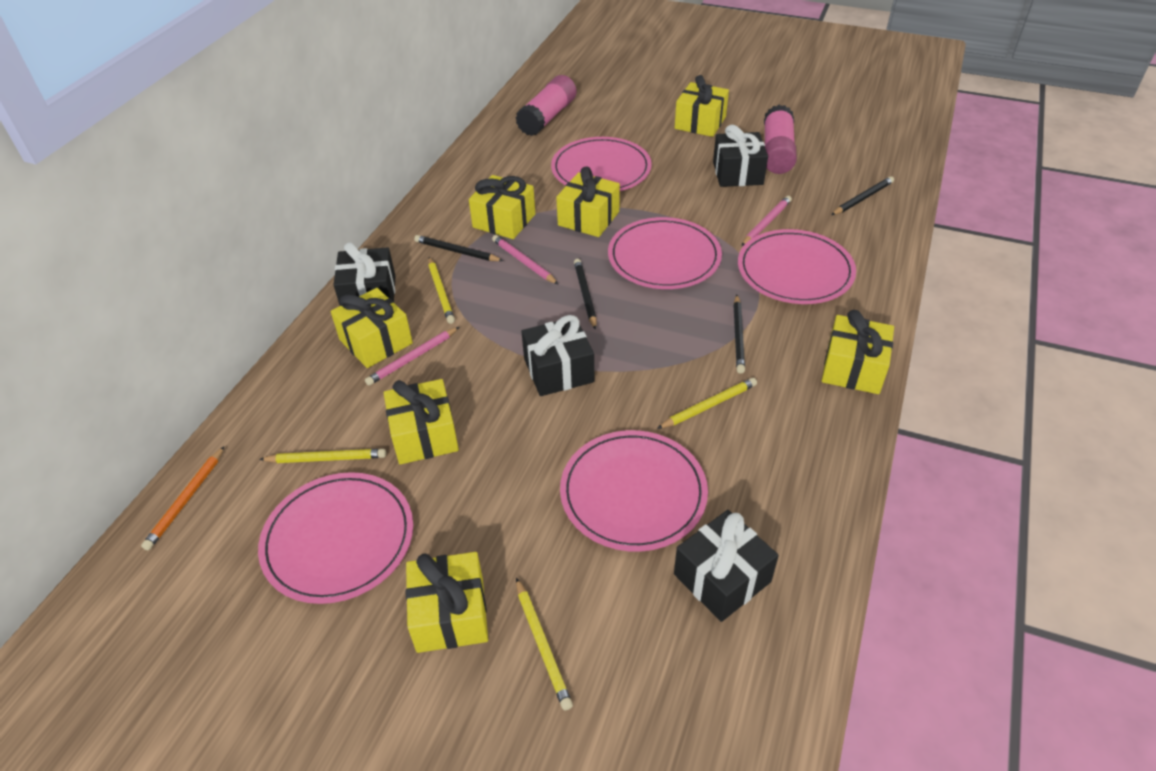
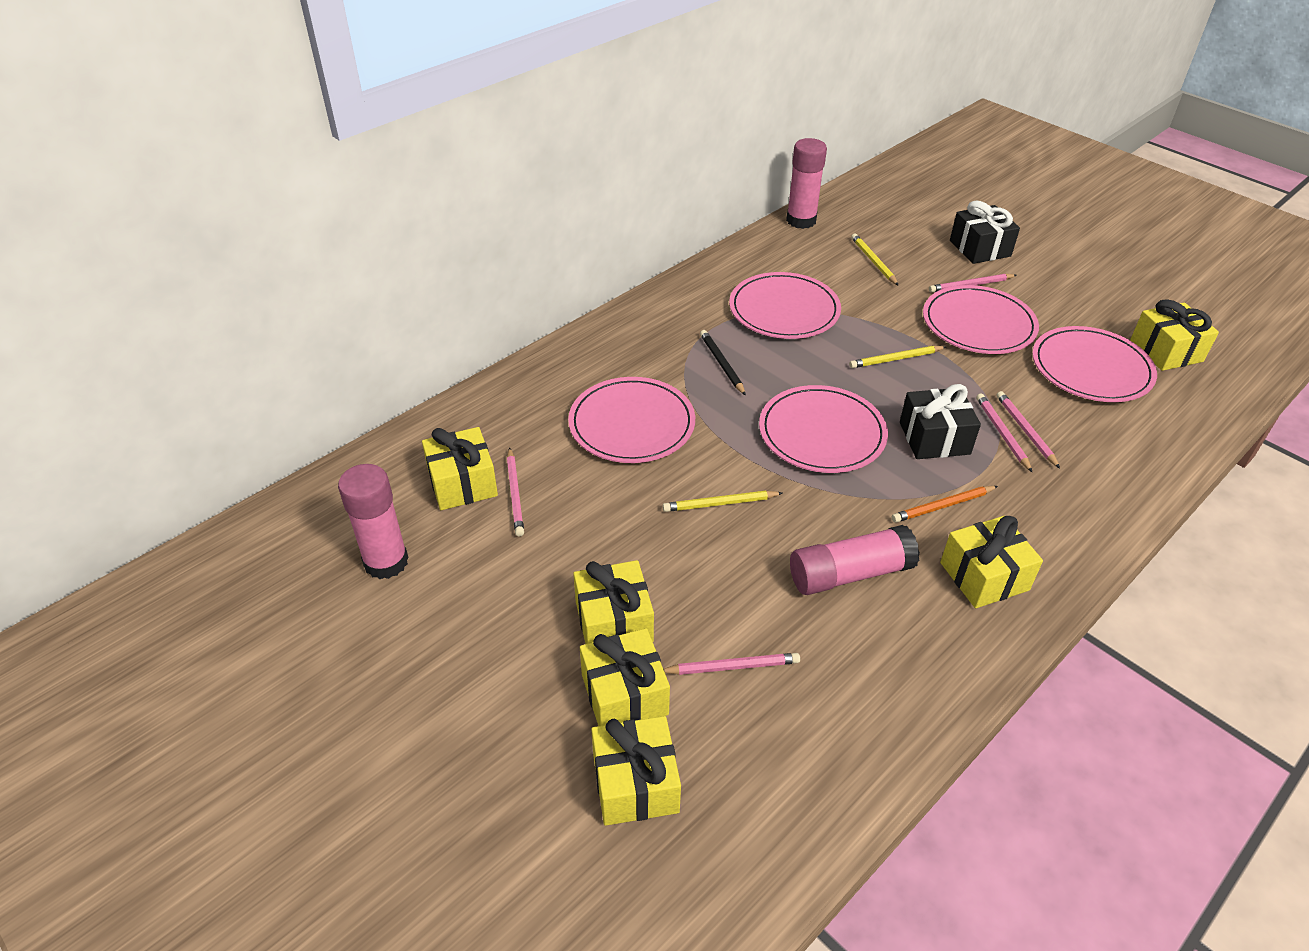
black gift: [333,242,396,306] [521,315,595,396] [674,510,779,622] [713,125,768,187] = 4 -> [900,384,981,459] [950,201,1020,264] = 2
black pencil: [414,235,503,261] [574,259,597,330] [733,295,745,374] [831,176,894,215] = 4 -> [700,330,746,396] = 1
pink glue stick: [515,75,576,136] [764,105,797,174] = 2 -> [338,464,409,579] [786,138,827,229] [790,525,920,595] = 3
pink pencil: [365,327,459,386] [492,235,559,285] [741,196,792,246] = 3 -> [507,447,524,536] [664,653,800,675] [929,274,1017,293] [976,393,1032,472] [996,391,1060,468] = 5
yellow gift: [331,288,413,368] [384,379,459,464] [406,552,488,653] [469,175,535,239] [556,166,620,237] [675,75,729,137] [822,310,894,394] = 7 -> [422,427,498,510] [573,560,654,644] [580,628,670,726] [591,716,681,826] [940,516,1043,608] [1130,299,1219,371] = 6
yellow pencil: [259,449,386,463] [428,257,455,324] [516,578,573,710] [657,378,757,429] = 4 -> [662,491,783,512] [849,346,946,368] [851,233,899,286] = 3

